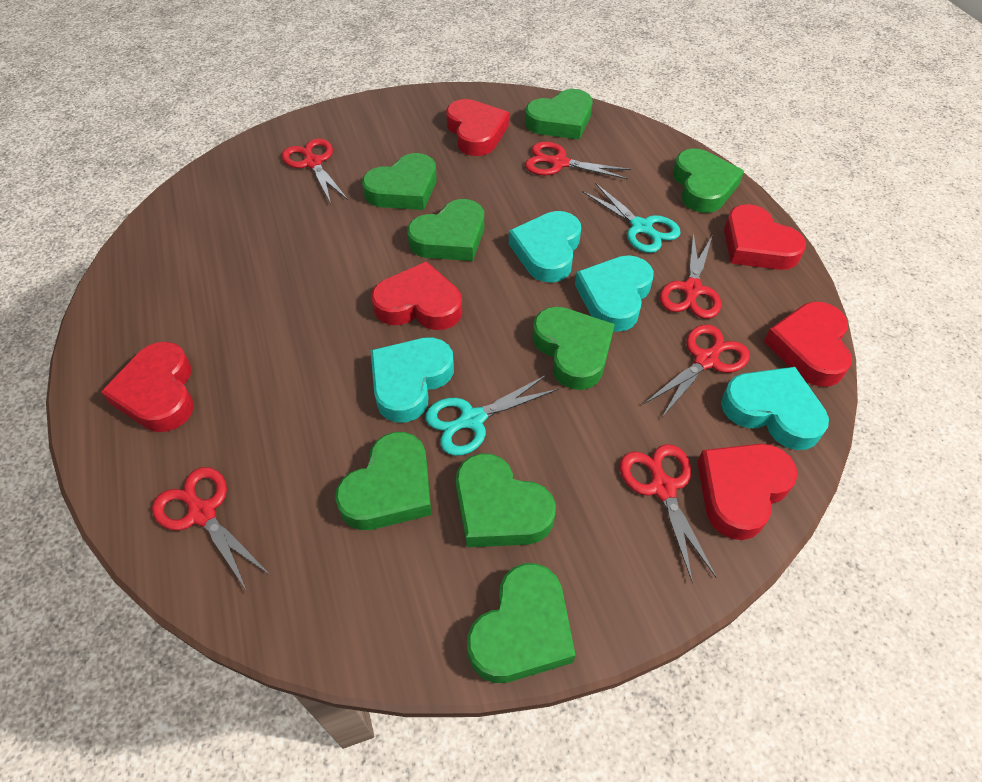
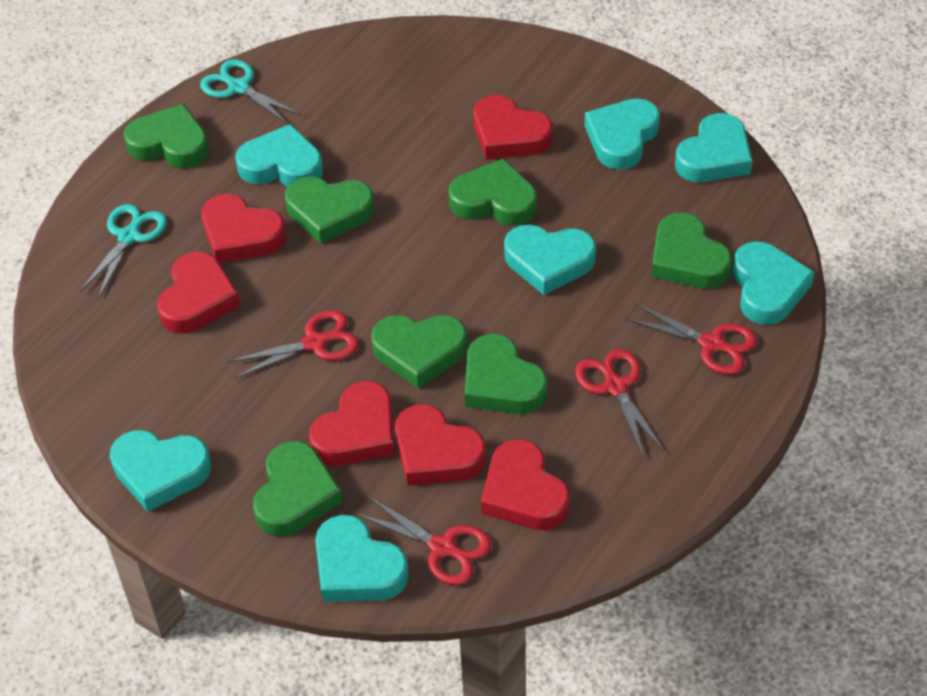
green heart: [335,432,431,530] [362,153,437,210] [407,199,484,261] [456,453,556,547] [467,563,576,683] [525,89,593,140] [532,307,615,390] [673,149,744,213] = 8 -> [124,104,209,168] [253,441,343,536] [285,176,374,244] [371,315,468,388] [449,158,537,226] [465,334,548,414] [651,213,732,289] = 7
red scissors: [152,467,270,591] [282,138,348,204] [525,142,631,180] [620,444,717,583] [644,325,750,417] [660,232,721,319] = 6 -> [227,310,359,379] [355,496,492,585] [575,349,664,457] [626,303,757,375] = 4
turquoise heart: [370,337,454,423] [509,211,581,283] [575,255,654,332] [721,367,829,450] = 4 -> [110,430,212,512] [235,124,323,187] [315,515,409,602] [504,225,596,295] [585,98,660,170] [675,113,752,182] [733,242,814,325] = 7

